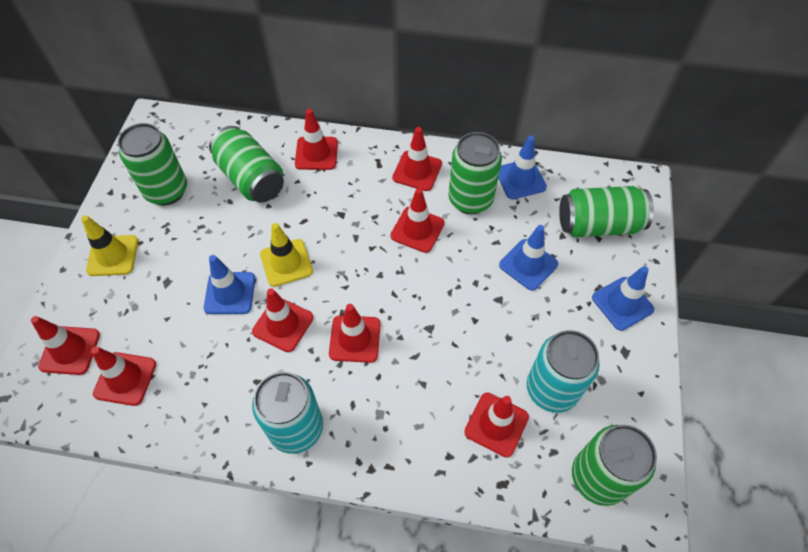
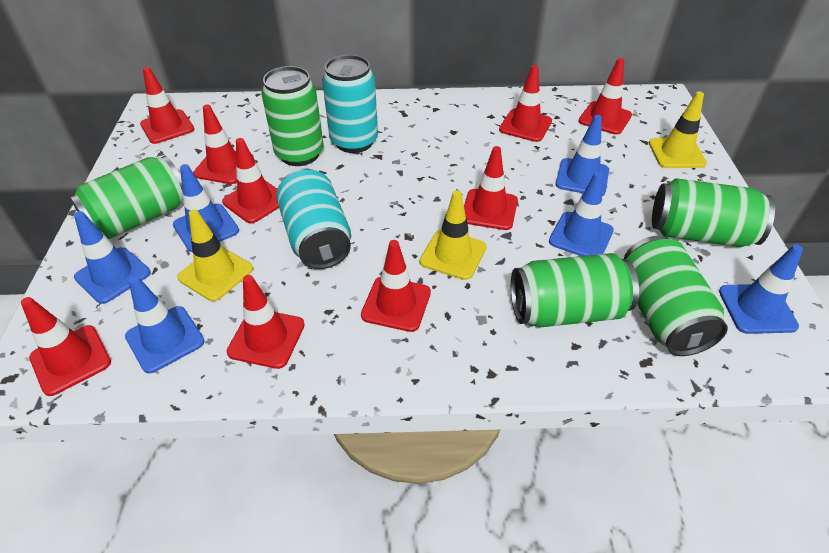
blue traffic cone: [204,255,255,314] [498,136,547,199] [499,225,558,291] [592,266,654,331] = 4 -> [74,211,151,304] [125,276,205,373] [173,164,239,252] [549,172,614,256] [556,115,609,196] [719,245,803,334] = 6
red traffic cone: [31,316,100,375] [91,346,156,406] [252,288,314,352] [295,109,338,170] [329,304,381,363] [390,188,445,253] [392,127,442,191] [464,393,529,458] = 8 -> [21,297,111,396] [140,67,194,144] [193,104,254,184] [222,138,279,223] [227,275,305,369] [361,240,431,332] [464,146,518,230] [499,65,552,142] [579,58,632,135] = 9
yellow traffic cone: [81,215,138,276] [260,223,313,287] = 2 -> [177,209,253,301] [420,190,487,280] [649,92,707,168] = 3

